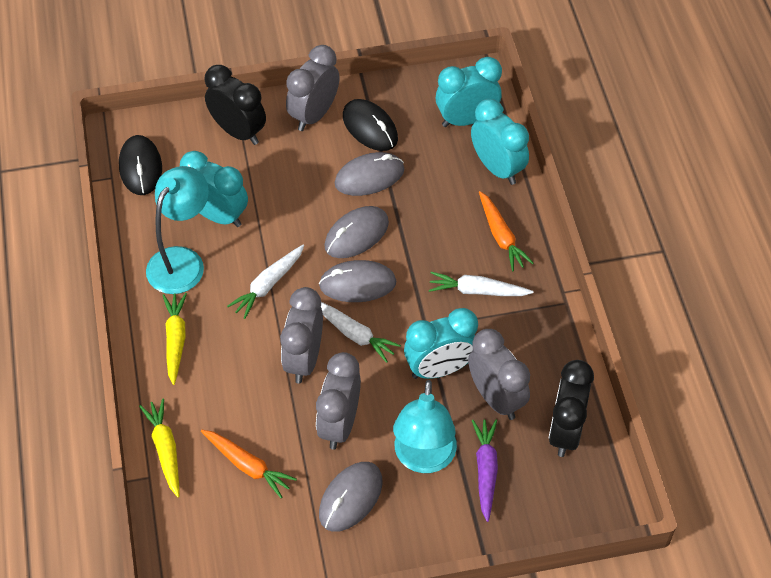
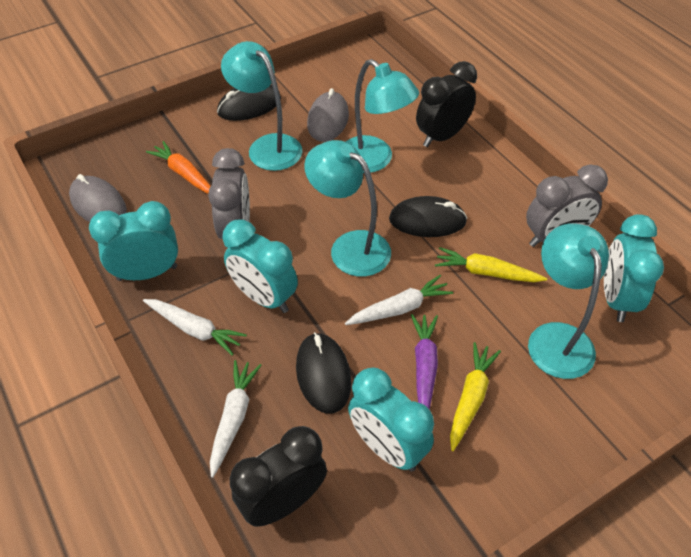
black mouse: [119,135,162,195] [343,99,398,151] = 2 -> [217,85,281,121] [296,332,351,414] [389,196,467,237] = 3
grey clock: [280,287,323,383] [286,45,340,131] [316,352,361,450] [468,329,530,420] = 4 -> [208,148,250,239] [526,165,608,247] = 2
grey mouse: [319,260,396,302] [319,462,383,532] [324,206,389,258] [334,152,404,196] = 4 -> [69,174,127,222] [307,88,349,142] = 2
orange carrot: [201,430,297,498] [479,191,534,271] = 2 -> [146,141,211,194] = 1
turquoise lamp: [146,166,209,294] [393,380,457,473] = 2 -> [221,41,303,171] [304,140,391,277] [345,59,419,173] [528,224,609,379] = 4

